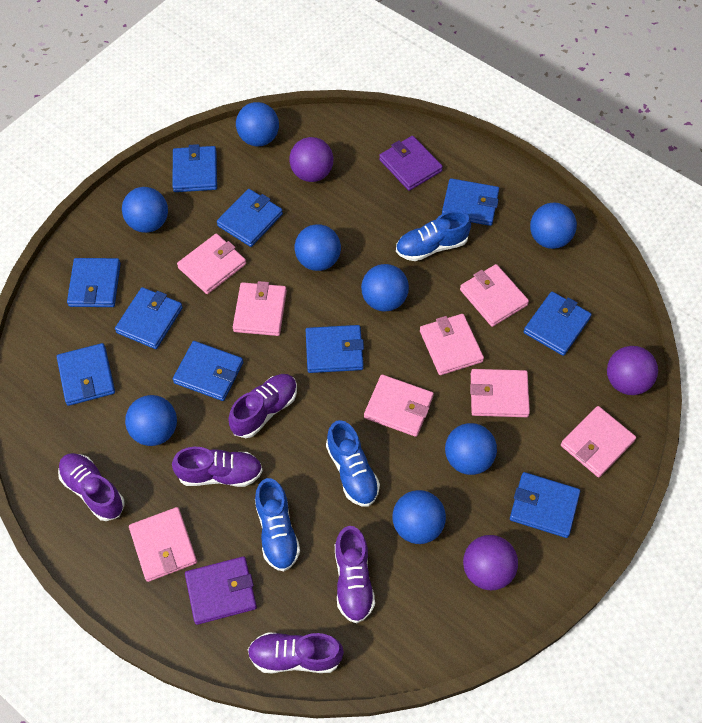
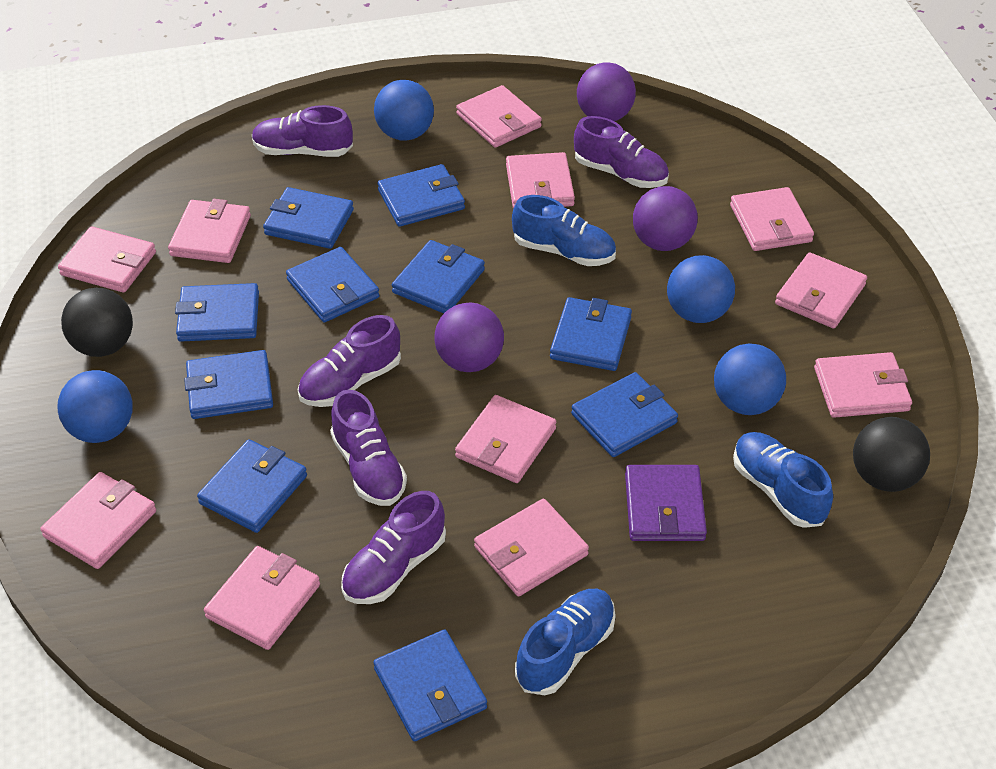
black ball: none = 0 -> [61,288,133,357] [853,417,930,492] = 2
blue ball: [122,187,168,233] [125,395,177,446] [236,102,279,146] [295,224,341,271] [361,264,409,311] [392,490,446,544] [445,423,497,475] [530,203,577,249] = 8 -> [58,370,132,443] [374,80,434,141] [667,255,735,323] [714,343,786,415] = 4
pink wallet: [129,507,197,582] [177,234,246,294] [233,281,287,336] [364,375,434,437] [420,314,484,375] [460,264,529,327] [470,369,530,417] [561,406,636,477] = 8 -> [40,472,156,569] [58,226,156,293] [168,199,251,263] [204,546,320,650] [455,395,556,483] [456,85,542,148] [474,499,589,596] [506,152,575,208] [730,187,814,251] [775,252,867,329] [814,352,912,418] = 11
purple wallet: [185,556,257,625] [379,136,443,191] = 2 -> [625,465,707,541] = 1

